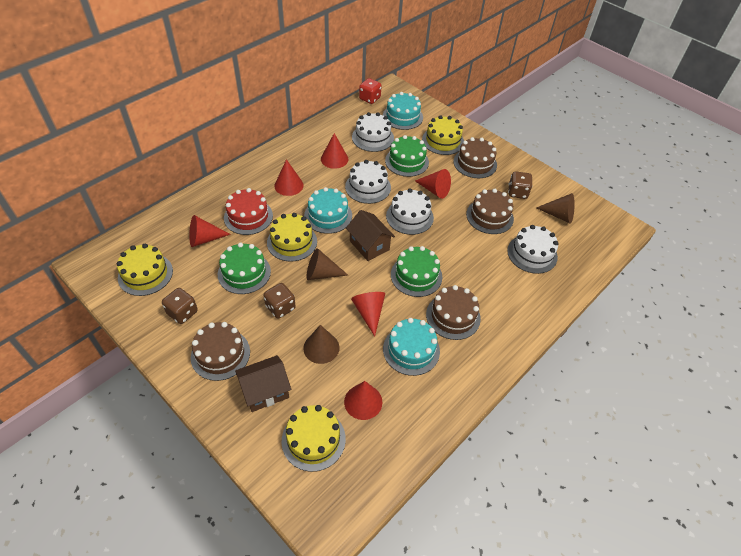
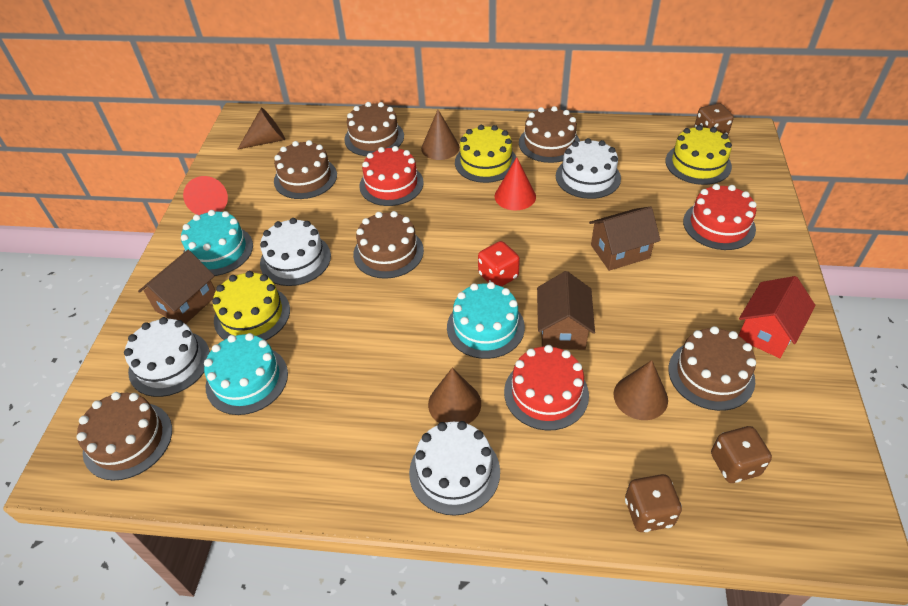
brown cake: [191,322,250,381] [426,285,481,340] [453,137,497,178] [466,189,514,234] = 4 -> [77,392,172,480] [274,140,337,199] [344,102,404,156] [353,211,424,279] [519,106,580,163] [669,326,756,411] = 6
brown cone: [303,325,340,364] [306,248,348,280] [536,193,575,223] = 3 -> [237,108,285,150] [421,110,460,160] [428,368,481,424] [613,360,668,420] = 4
brown house: [235,355,291,412] [346,210,395,261] = 2 -> [138,250,216,324] [537,271,595,350] [589,207,661,271] = 3
green cake: [218,242,271,294] [385,135,429,177] [391,246,442,297] = 3 -> none = 0
red cake: [224,188,273,235] = 1 -> [359,146,424,206] [504,345,589,431] [683,184,757,250] = 3
red cone: [189,215,231,247] [274,159,303,196] [321,133,348,169] [344,381,382,420] [351,292,385,336] [415,169,451,199] = 6 -> [183,176,228,215] [495,157,536,210] = 2
red house: none = 0 -> [738,276,816,358] = 1
yellow cake: [117,243,173,296] [267,213,317,262] [282,405,346,472] [422,115,464,155] = 4 -> [212,271,290,340] [455,125,516,183] [666,125,732,185] = 3

